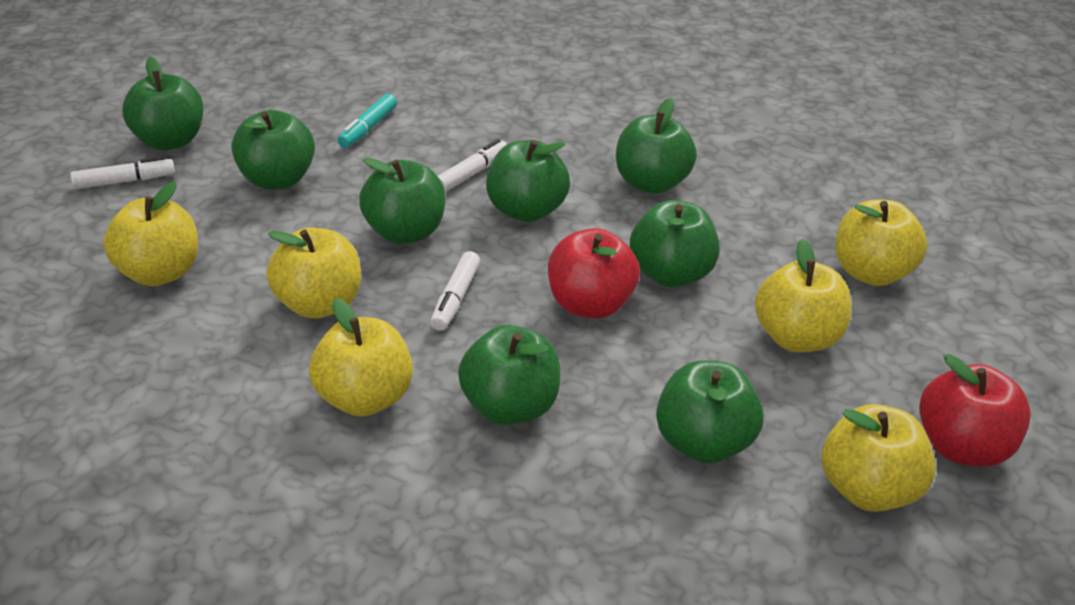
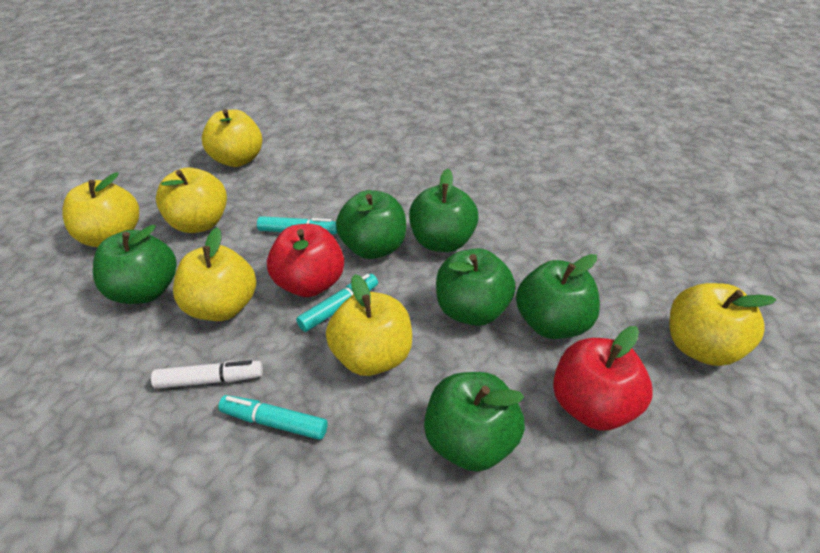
green apple: [122,57,203,150] [231,110,315,190] [359,158,445,244] [458,325,560,425] [486,140,570,222] [616,98,697,194] [630,200,720,287] [656,361,764,464] = 8 -> [93,225,177,304] [336,190,406,259] [409,169,479,252] [424,372,525,472] [436,248,515,326] [516,254,600,339] = 6
turquoise marker: [337,94,397,148] = 1 -> [218,395,328,440] [257,216,338,234] [296,274,378,332] = 3
white marker: [70,156,175,189] [430,251,480,331] [438,139,507,192] = 3 -> [151,360,263,389] = 1

